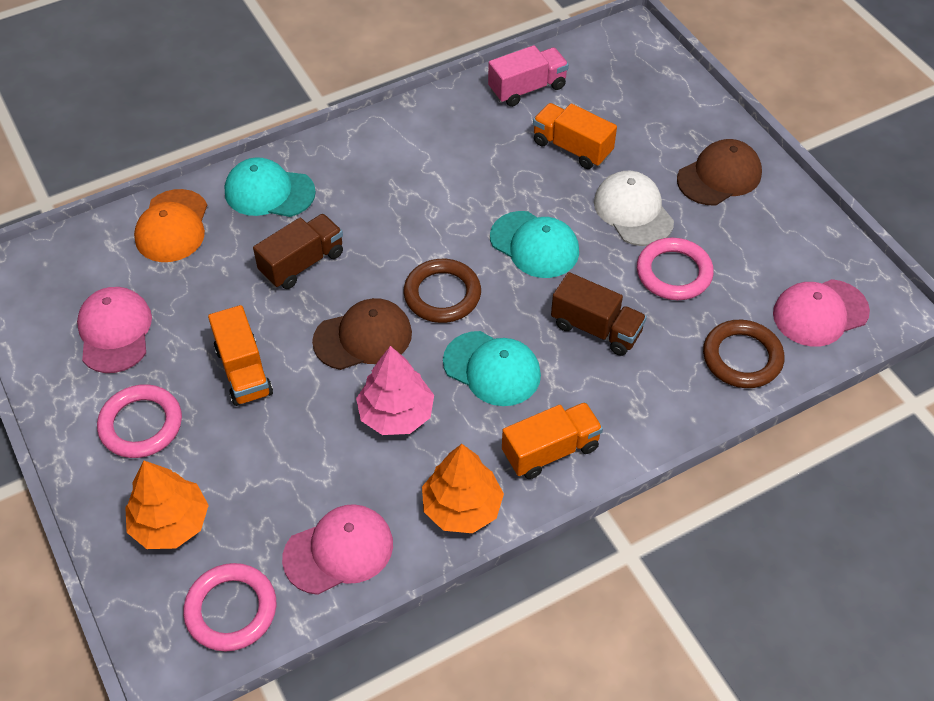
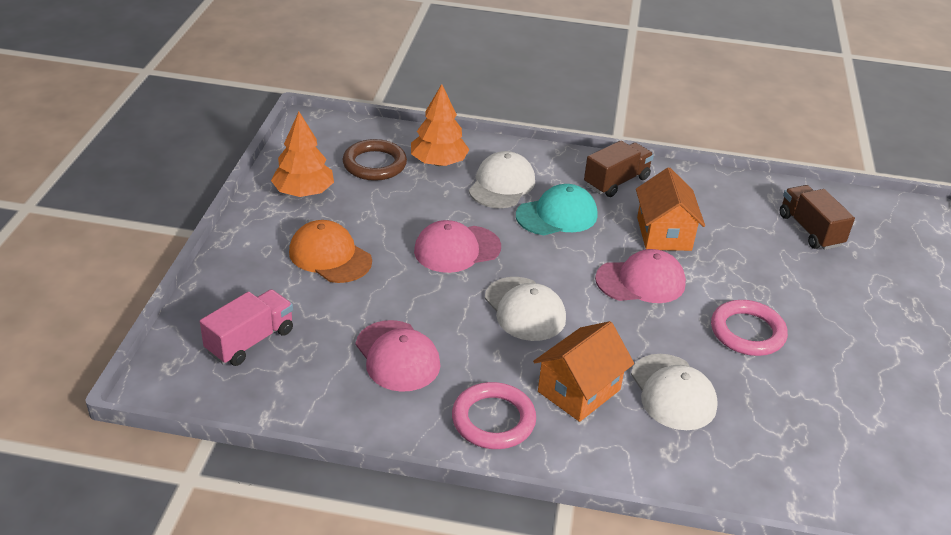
brown cap: [312,298,412,370] [677,139,762,205] = 2 -> none = 0
brown ring: [404,259,481,323] [703,320,784,388] = 2 -> [343,139,407,181] = 1
orange house: none = 0 -> [533,321,634,422] [636,167,705,251] = 2
orange truck: [208,305,273,406] [502,402,603,479] [533,103,617,169] = 3 -> none = 0
pink ring: [97,384,182,458] [183,563,276,651] [637,238,714,300] = 3 -> [452,382,536,449] [711,300,788,356] = 2
pink tree: [356,346,434,435] = 1 -> none = 0
turquoise cap: [225,157,316,217] [443,331,541,406] [490,211,579,278] = 3 -> [516,184,598,235] = 1
white cap: [594,171,674,246] = 1 -> [469,151,535,208] [485,277,566,341] [631,354,718,430] = 3

